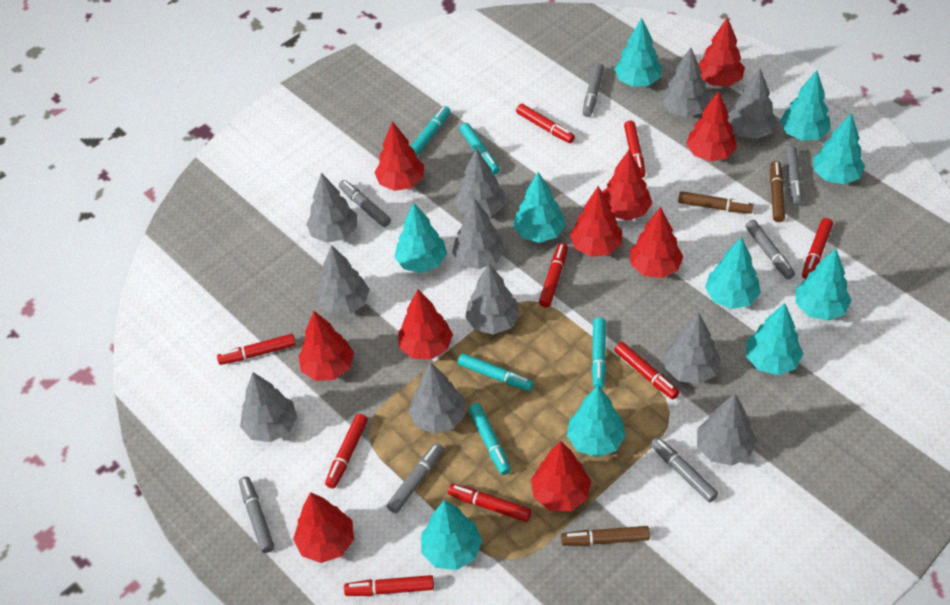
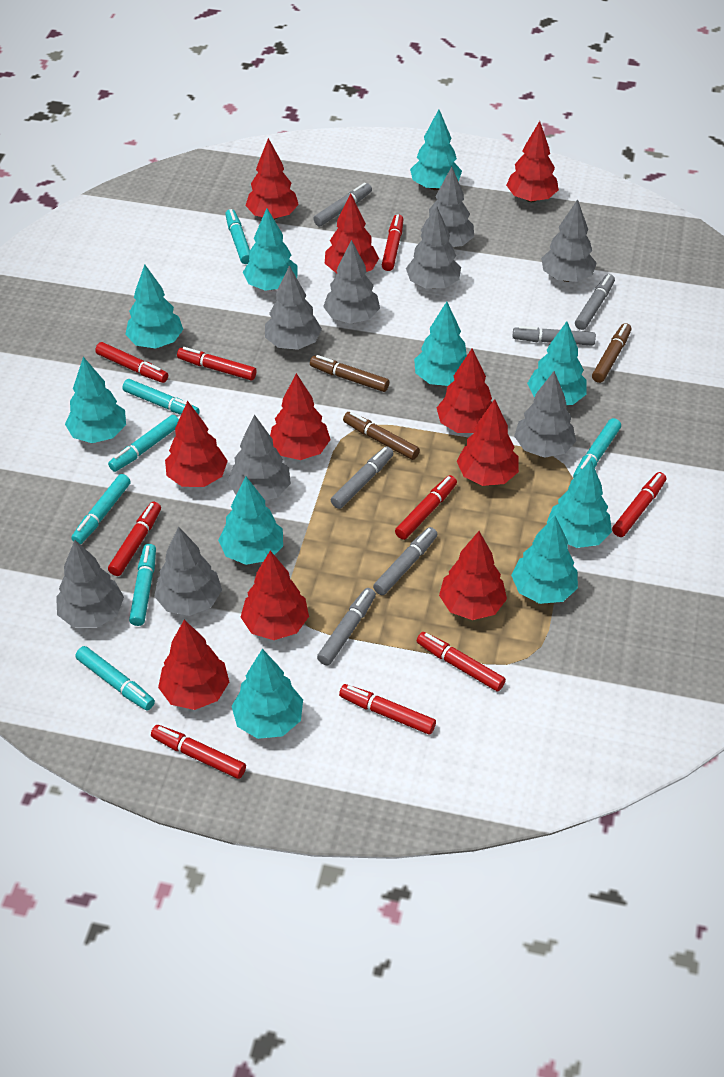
grey marker: [239,476,274,553] [339,180,391,227] [387,443,444,513] [583,63,604,117] [650,437,718,502] [746,220,795,280] [785,146,803,206] = 7 -> [313,183,372,226] [317,588,376,665] [331,446,394,509] [373,527,438,595] [512,326,596,346] [575,274,615,330] = 6
grey tree: [240,372,297,442] [306,173,357,243] [316,245,369,315] [408,363,466,434] [452,198,505,269] [454,149,505,217] [465,264,520,335] [661,48,710,117] [664,312,721,384] [697,394,757,466] [728,68,778,139] = 11 -> [56,540,124,628] [154,527,222,616] [228,414,291,500] [265,265,322,350] [323,240,380,324] [406,207,461,289] [421,167,474,247] [514,371,576,458] [541,199,597,282] = 9
turquoise marker: [411,106,451,156] [458,353,534,391] [460,123,500,175] [469,403,511,475] [592,317,606,389] = 5 -> [71,474,131,544] [76,646,155,711] [108,415,179,472] [123,379,200,415] [129,544,156,626] [225,209,250,264] [573,418,621,478] = 7

